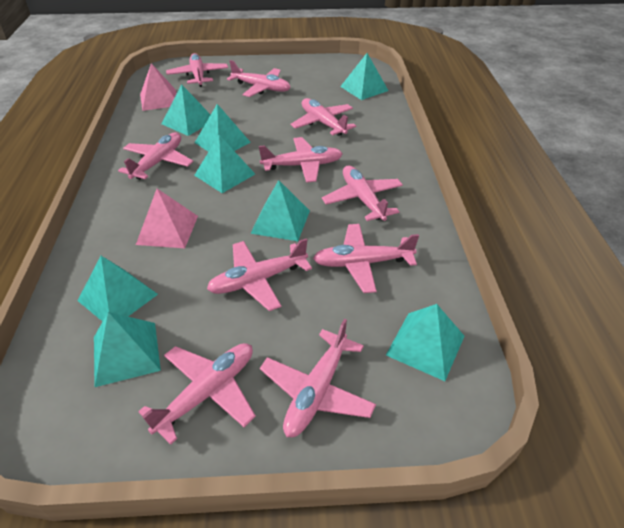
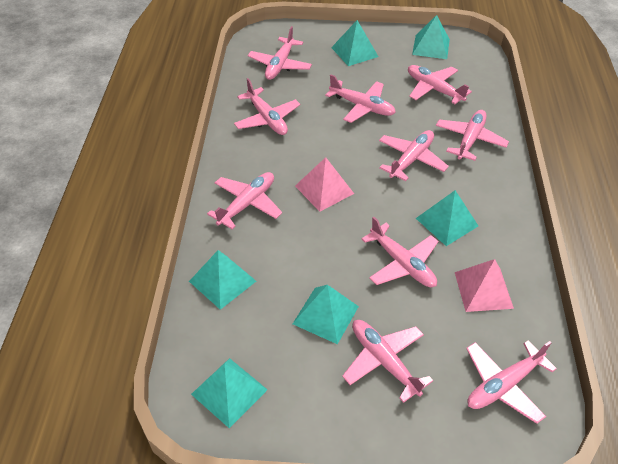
turquoise pyramid: [78,256,158,322] [94,312,161,387] [162,84,211,136] [194,135,255,193] [195,104,251,152] [250,180,310,241] [340,53,389,100] [386,304,464,381] = 8 -> [189,250,256,310] [191,358,268,428] [293,285,359,344] [331,20,379,66] [412,15,450,59] [416,190,478,246] = 6

